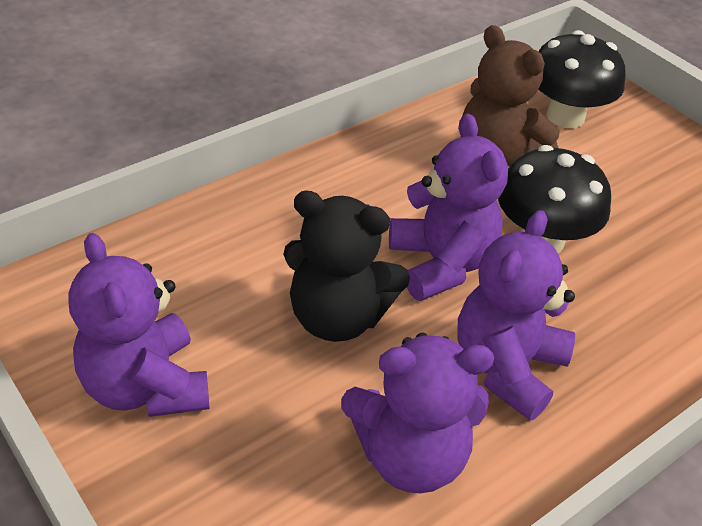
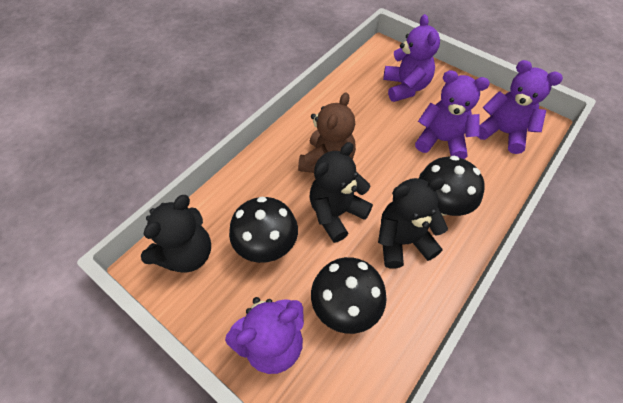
black mushroom: [498,145,611,253] [538,30,625,128] = 2 -> [229,197,298,263] [311,257,387,334] [418,156,485,216] = 3
black teddy bear: [283,191,410,342] = 1 -> [141,195,211,273] [309,142,373,243] [378,177,448,269] = 3

